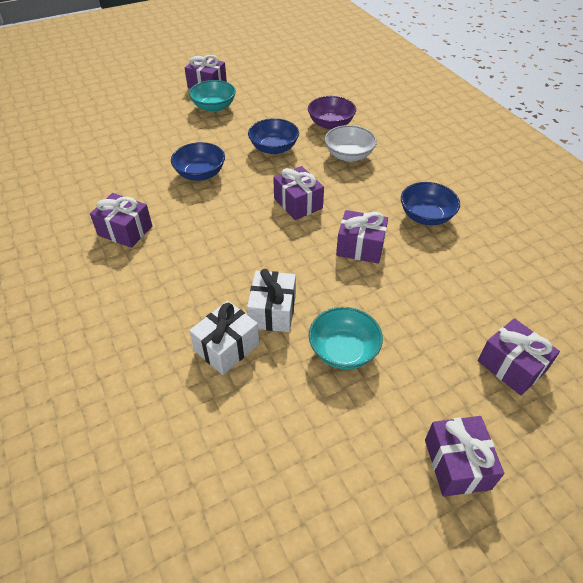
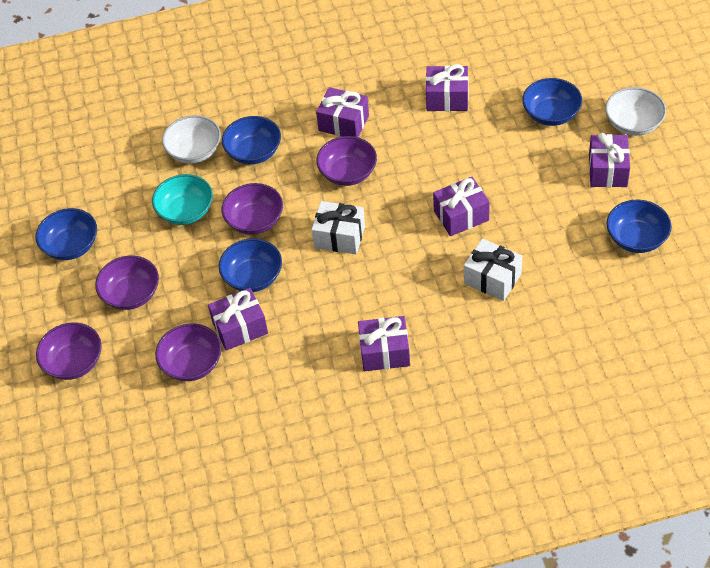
blue bowl: [171,142,225,181] [248,118,299,154] [401,182,460,225] = 3 -> [36,208,97,260] [219,238,282,292] [222,116,281,164] [522,78,582,126] [607,200,672,253] = 5
purple bowl: [308,96,356,130] = 1 -> [36,322,102,380] [95,256,159,310] [155,323,222,381] [222,183,283,235] [316,136,377,186] = 5
turquoise bowl: [189,80,236,112] [309,307,383,370] = 2 -> [152,174,213,225] = 1
white bowl: [325,125,377,162] = 1 -> [162,115,221,164] [605,87,666,136] = 2

